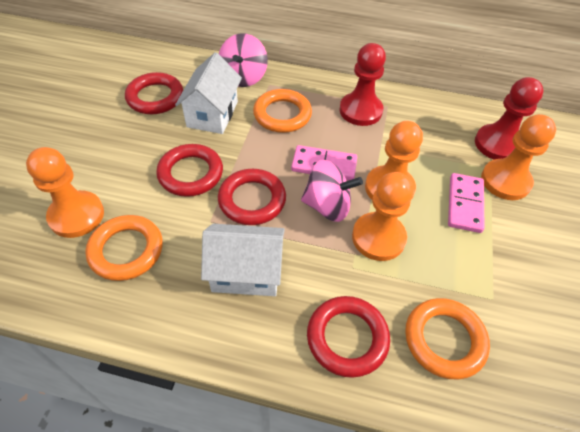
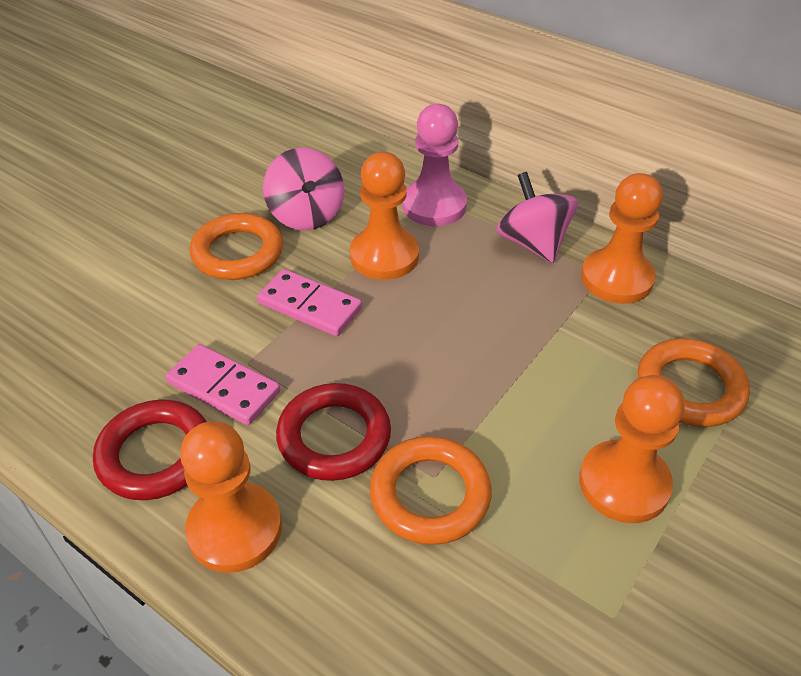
pink pawn: none = 0 -> [402,104,467,226] = 1
red pawn: [340,43,386,126] [475,77,543,160] = 2 -> none = 0
red ring: [125,72,183,114] [156,144,223,197] [218,169,286,225] [307,296,390,378] = 4 -> [93,400,207,500] [276,383,391,481] = 2
white house: [175,52,242,134] [201,224,285,296] = 2 -> none = 0

